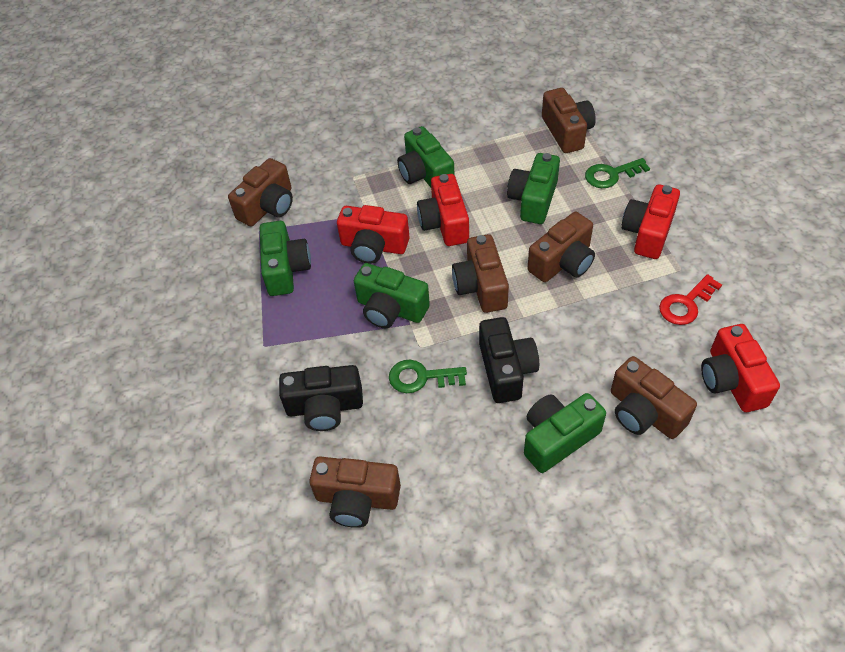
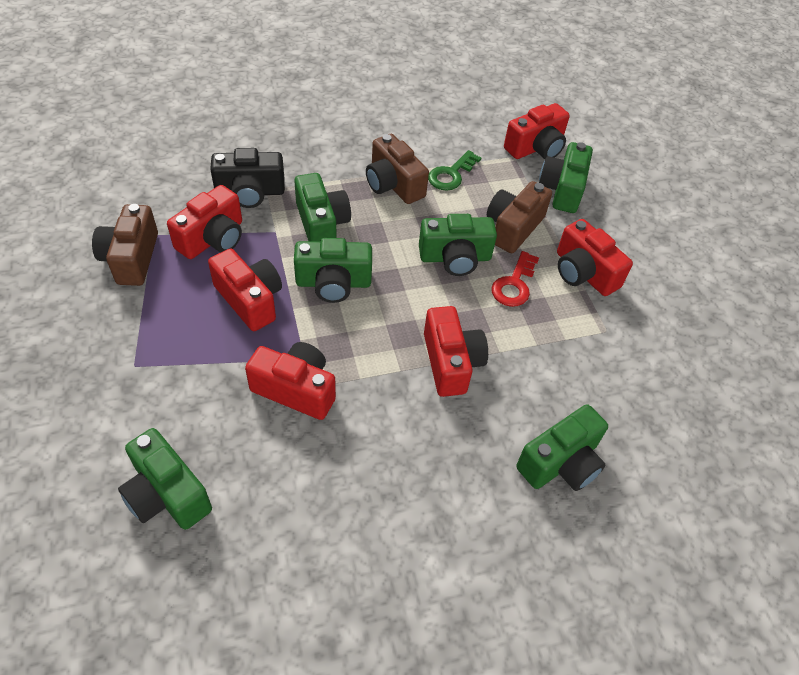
black camera: [279,365,363,431] [479,317,539,403] = 2 -> [210,148,285,208] = 1
brown camera: [228,158,293,226] [309,457,401,528] [452,234,509,313] [528,212,595,282] [542,88,596,153] [611,356,697,439] = 6 -> [92,204,158,286] [366,134,429,204] [487,181,552,253] = 3
green camera: [260,221,311,296] [354,263,430,328] [397,126,454,187] [507,153,560,224] [524,393,606,473] = 5 -> [118,428,212,530] [294,173,351,242] [294,238,372,303] [419,214,497,276] [516,404,608,491] [539,142,593,213] = 6
green key: [389,360,467,393] [585,158,650,188] = 2 -> [428,150,481,191] = 1
red camera: [337,205,410,264] [417,174,469,246] [621,184,680,259] [701,324,780,412] = 4 -> [167,185,242,259] [208,248,282,331] [245,342,336,420] [424,306,488,397] [504,103,570,159] [557,219,633,296] = 6

